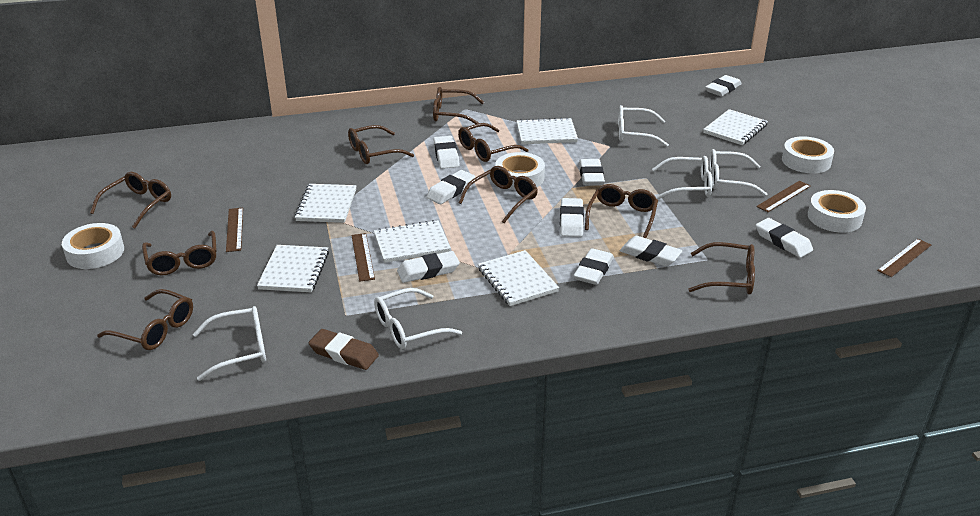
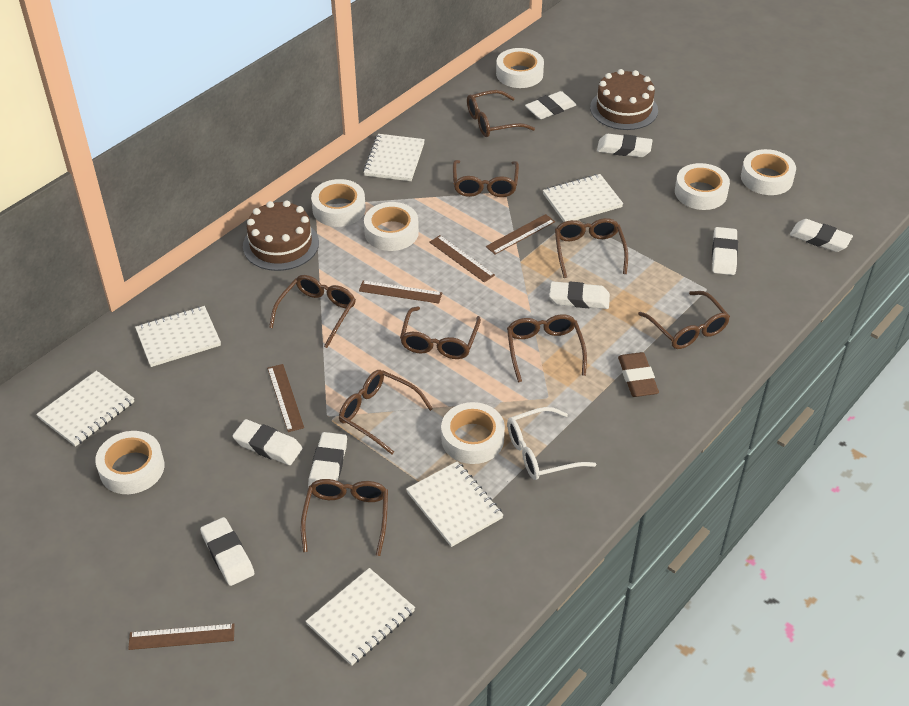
brown cake: none = 0 -> [243,200,319,271] [590,69,658,130] = 2
brown ruler: [226,208,243,252] [351,233,375,281] [756,181,811,212] [877,239,931,277] = 4 -> [128,624,234,650] [267,364,304,432] [359,280,442,303] [429,235,495,282] [486,214,555,254] = 5
white eraser: [397,251,460,283] [426,170,475,204] [433,136,460,169] [560,198,584,237] [573,248,614,285] [579,159,605,186] [620,236,682,266] [705,75,742,96] [756,218,813,258] = 9 -> [200,517,255,586] [233,419,303,465] [308,432,347,487] [525,91,576,119] [549,281,610,309] [597,134,653,157] [712,227,738,275] [790,219,853,252] = 8
white glasses: [193,306,266,381] [374,288,462,349] [618,105,669,147] [652,156,712,199] [709,149,767,196] = 5 -> [507,407,596,480] = 1
white tape: [62,223,124,269] [495,152,545,190] [782,136,834,173] [808,190,866,233] = 4 -> [95,431,164,494] [311,179,366,227] [364,202,419,251] [441,402,505,464] [496,48,544,88] [675,163,730,210] [741,149,796,195] = 7

